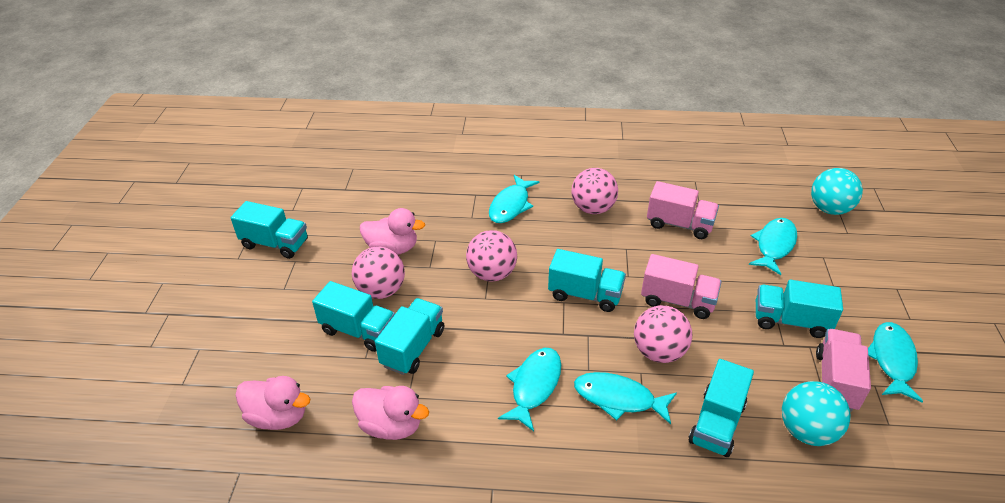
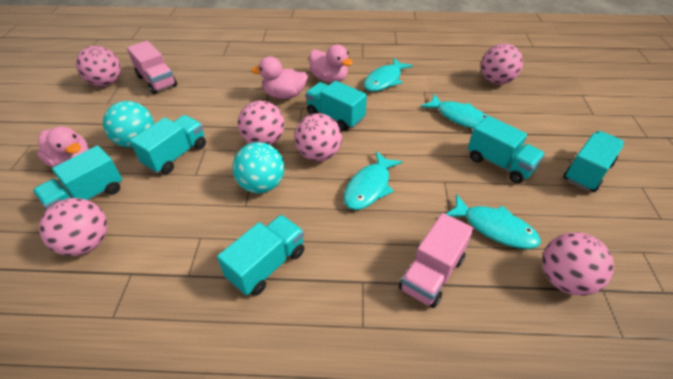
pink ball: [352,246,405,299] [466,230,517,282] [571,168,618,214] [634,305,692,363] = 4 -> [39,198,107,256] [76,46,121,87] [238,101,284,145] [294,113,342,161] [481,43,523,84] [542,232,614,296] = 6
pink truck: [641,254,722,319] [647,181,719,239] [816,329,871,412] = 3 -> [127,41,177,94] [399,213,474,308] = 2
turquoise fish: [489,175,539,223] [498,348,561,432] [574,372,677,424] [749,218,797,275] [868,322,923,402] = 5 -> [344,151,403,210] [364,58,413,92] [421,94,487,129] [446,194,541,249] = 4

